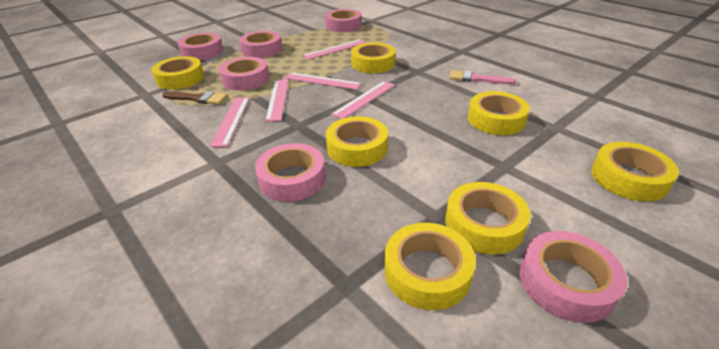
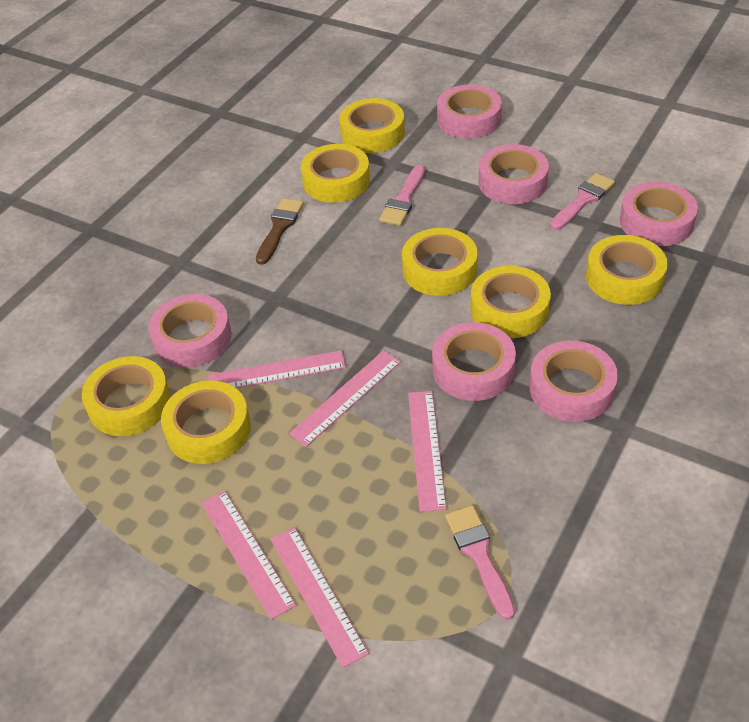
pink brush: [449,70,516,85] = 1 -> [379,165,425,226] [445,505,515,620] [550,173,615,230] = 3

